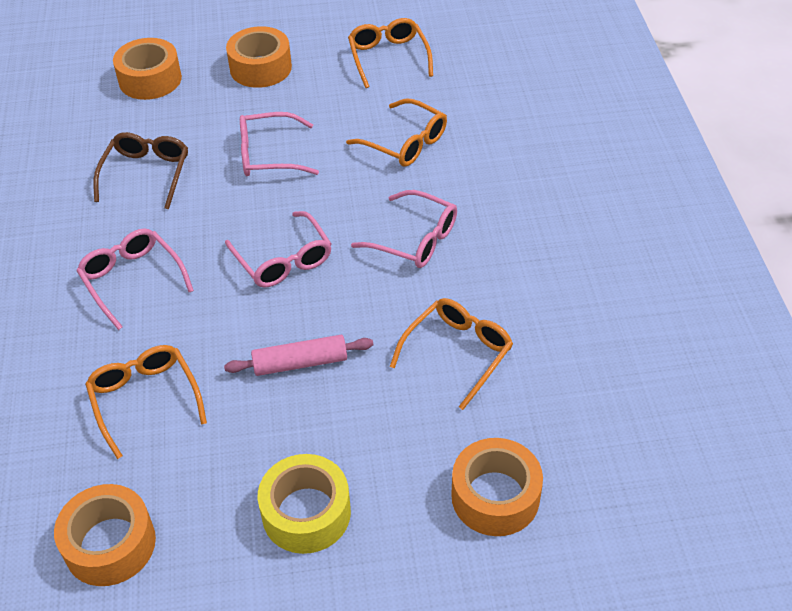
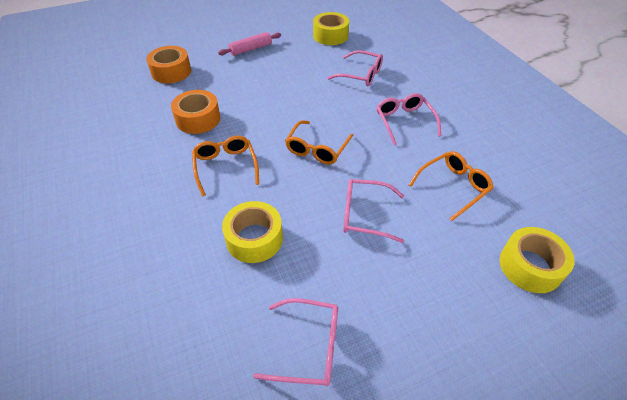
brown glasses: [93,132,188,209] = 1 -> none = 0
orange glasses: [85,345,207,459] [346,99,447,167] [348,18,433,88] [390,298,513,410] = 4 -> [192,136,259,197] [285,120,354,164] [409,151,494,221] = 3
orange tape: [54,484,156,586] [113,38,182,100] [226,26,292,88] [451,438,543,536] = 4 -> [146,46,191,83] [171,90,221,134] = 2
yellow tape: [258,454,351,554] = 1 -> [222,201,283,263] [313,12,349,45] [500,227,575,293] = 3

